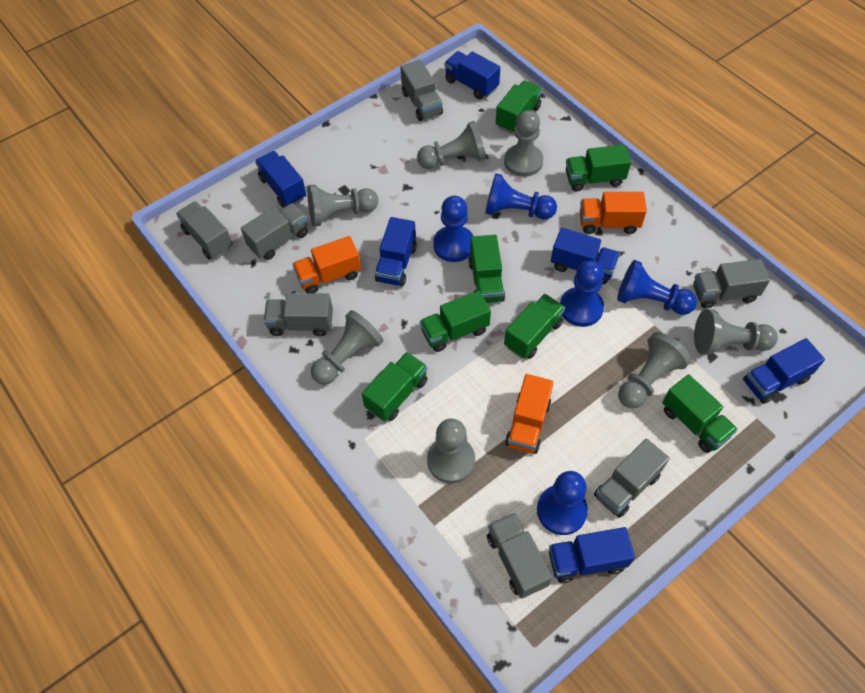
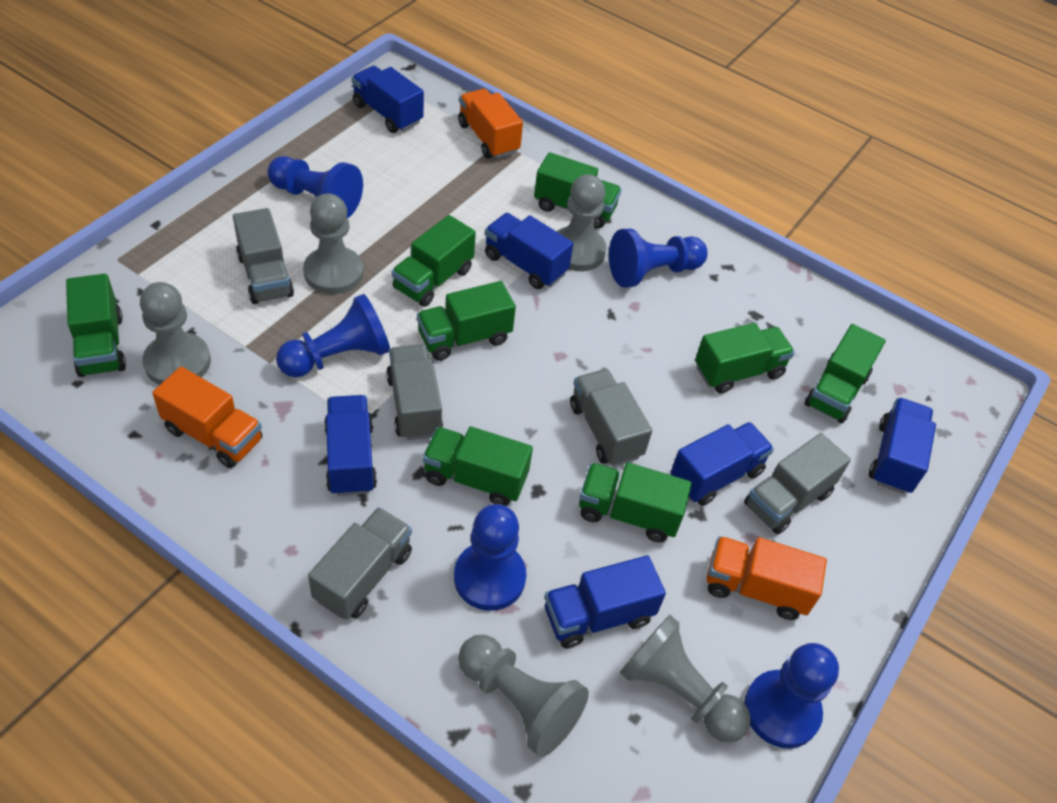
green truck: [362,352,428,421] [420,291,491,352] [468,235,505,303] [496,80,542,134] [504,294,565,359] [566,145,631,191] [662,374,738,453] = 7 -> [66,274,126,377] [392,215,476,307] [417,281,516,361] [423,426,533,506] [534,152,622,229] [579,462,692,542] [695,323,795,394] [804,324,886,423] = 8
grey pawn: [307,185,378,227] [311,310,384,385] [417,121,486,169] [427,419,475,483] [504,110,543,177] [618,332,691,408] [694,309,778,355] = 7 -> [140,282,211,385] [303,193,363,294] [458,635,589,757] [556,174,606,271] [619,615,751,743] = 5
grey truck: [176,201,233,260] [241,203,308,260] [263,293,333,337] [400,60,443,121] [487,513,552,599] [594,438,670,518] [693,259,770,309] = 7 -> [233,208,294,304] [308,507,412,620] [386,344,443,440] [570,369,652,466] [744,433,851,534] = 5

